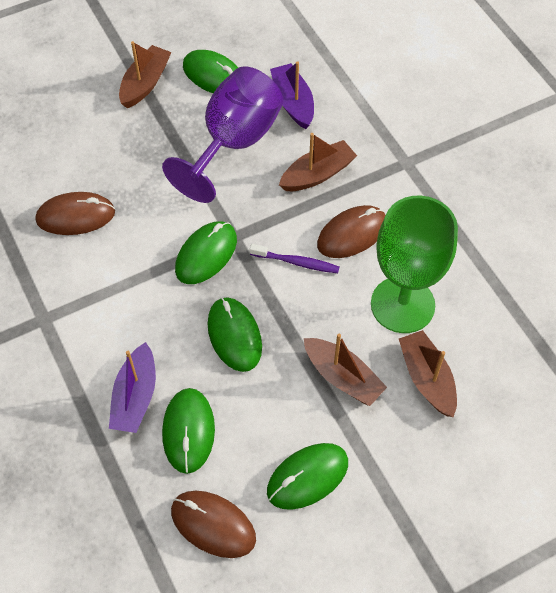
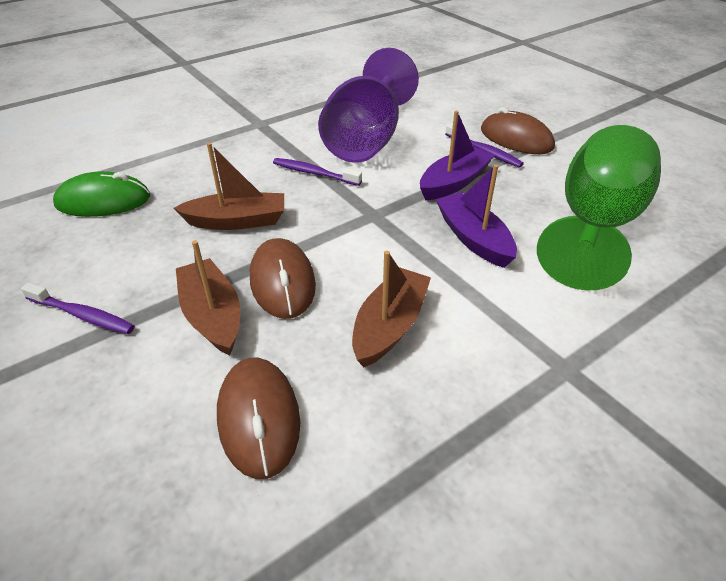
brown boat: [119,41,171,108] [279,133,357,191] [304,334,387,406] [399,330,457,417] = 4 -> [174,143,284,230] [176,240,240,355] [352,251,431,367] = 3
green mouse: [162,388,215,474] [175,221,237,284] [183,50,238,93] [208,297,262,372] [267,443,348,510] = 5 -> [53,171,150,217] = 1
purple toothbrush: [250,244,339,273] = 1 -> [21,282,135,334] [273,158,362,186] [445,123,524,168] = 3

